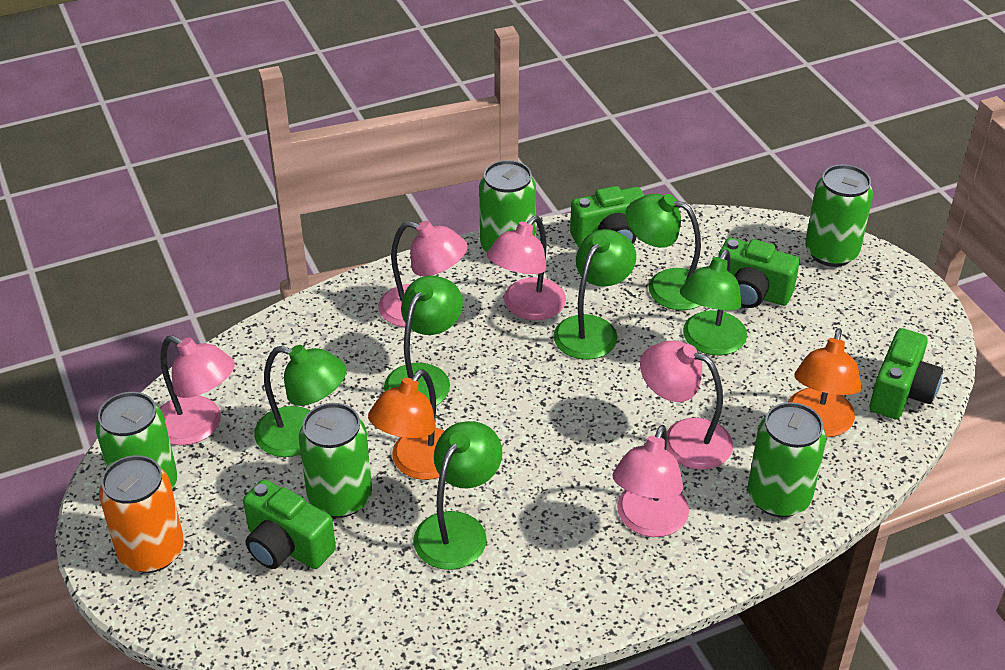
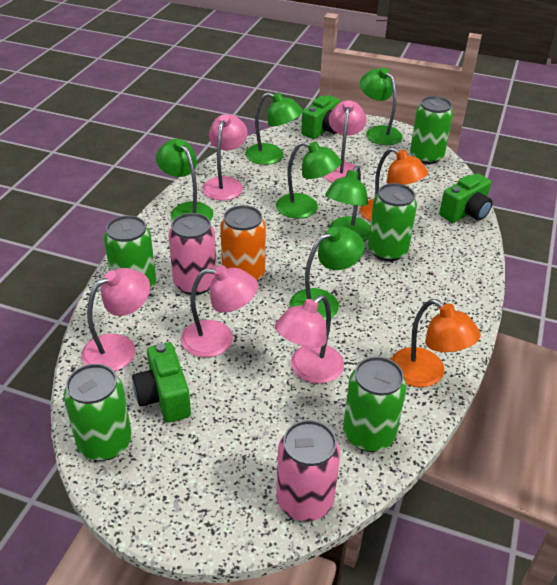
green camera: [243,479,336,569] [570,186,645,247] [718,238,800,308] [870,328,943,419] = 4 -> [132,342,191,423] [301,95,340,139] [439,173,493,223] = 3
pink can: none = 0 -> [169,213,216,295] [276,420,340,521] = 2

